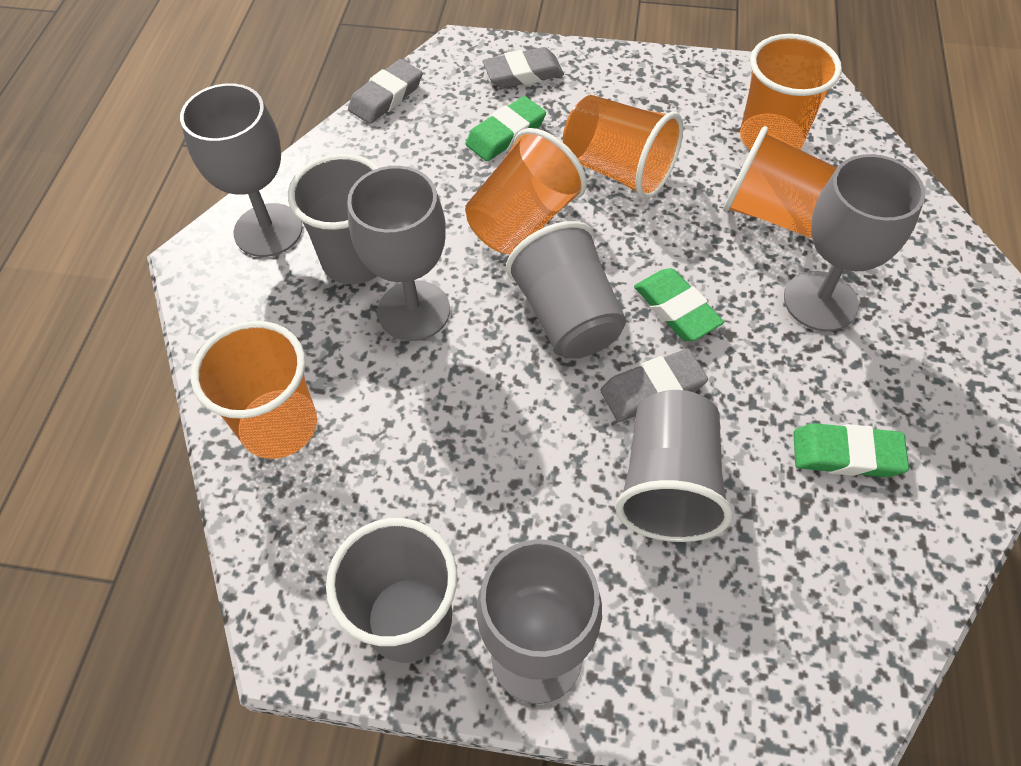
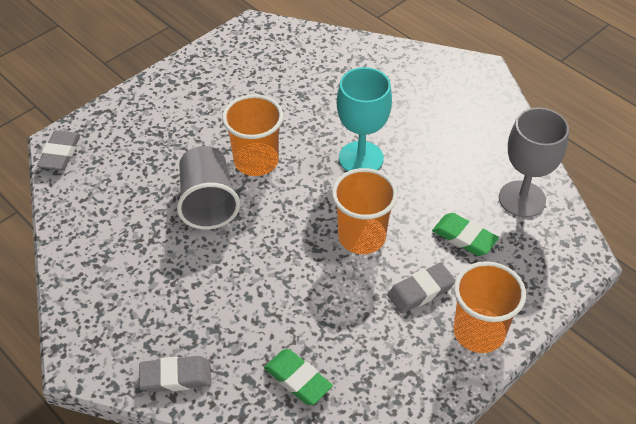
green eraser: [465,96,546,161] [634,268,724,341] [793,423,909,477] = 3 -> [264,349,333,405] [432,213,499,256] = 2
grey cup: [288,154,379,284] [326,518,457,662] [506,221,626,359] [615,390,733,542] = 4 -> [177,146,240,230] = 1
grey goblet: [180,83,303,257] [347,166,450,341] [476,539,602,704] [784,154,925,331] = 4 -> [499,107,569,218] = 1
orange cup: [191,321,317,459] [465,128,587,254] [563,95,683,199] [723,126,837,238] [740,34,842,150] = 5 -> [222,95,283,176] [332,168,398,254] [454,261,526,353] = 3
turquoise goblet: none = 0 -> [337,67,392,172] = 1

